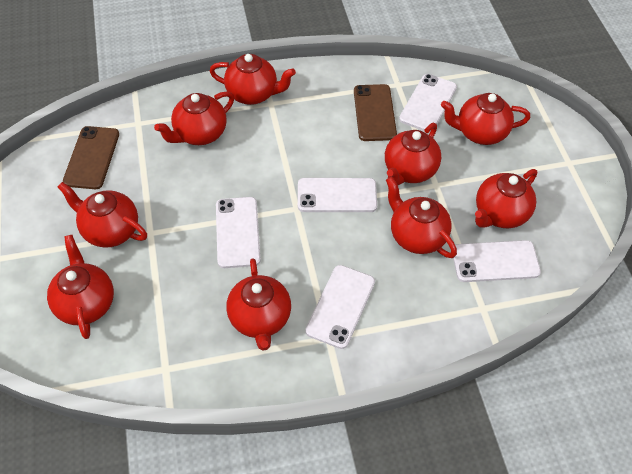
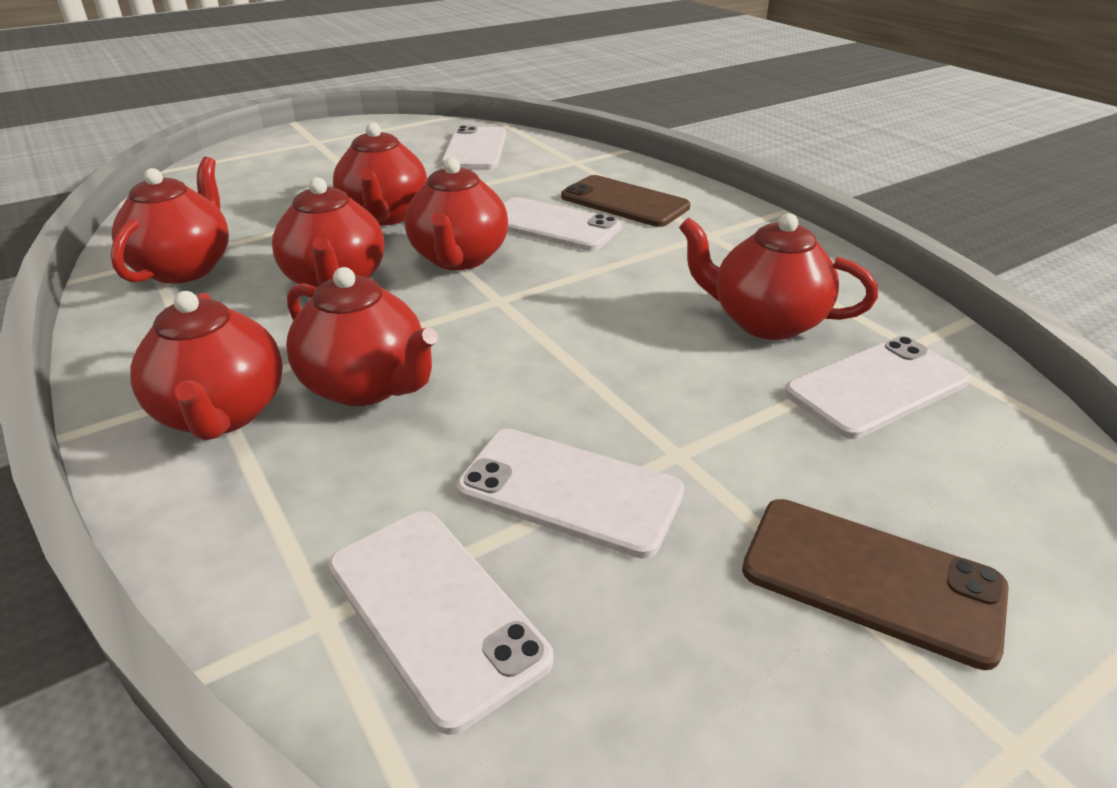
red teapot: [47,235,114,339] [58,182,147,248] [154,91,234,145] [210,54,296,105] [227,258,291,350] [385,123,441,185] [386,177,457,258] [441,93,530,145] [475,169,537,228] = 9 -> [110,157,229,284] [130,291,283,441] [272,177,385,287] [286,267,438,406] [333,123,427,226] [405,158,508,270] [679,213,878,340] = 7

